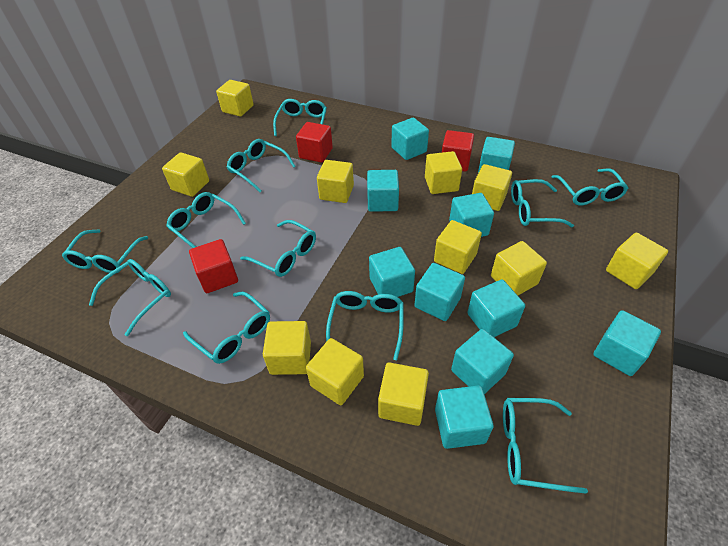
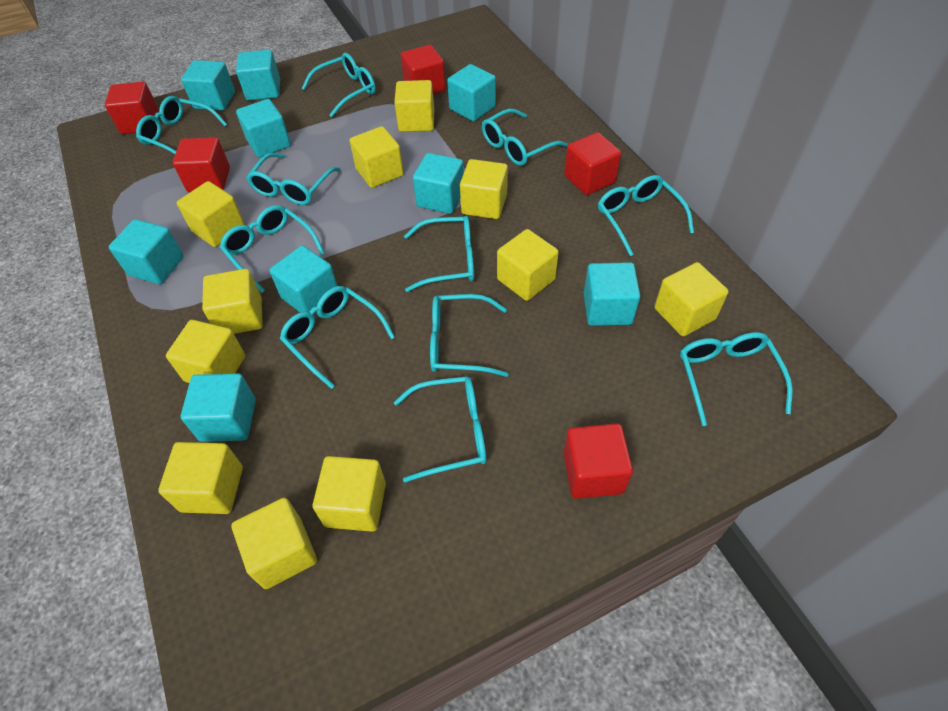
red cube: [189,239,238,293] [296,122,333,163] [442,130,474,172] = 3 -> [105,81,159,134] [173,137,230,192] [401,45,446,94] [563,423,633,499] [564,132,621,195] = 5
turquoise cube: [367,170,399,212] [369,247,415,297] [391,118,429,160] [414,263,465,321] [435,386,494,449] [449,193,494,237] [451,329,514,394] [467,280,525,337] [478,137,515,173] [593,310,661,376] = 10 -> [109,219,184,284] [181,60,235,111] [181,373,256,442] [236,50,280,101] [236,99,291,158] [270,245,337,313] [413,153,464,214] [447,64,496,121] [583,262,640,326] = 9

